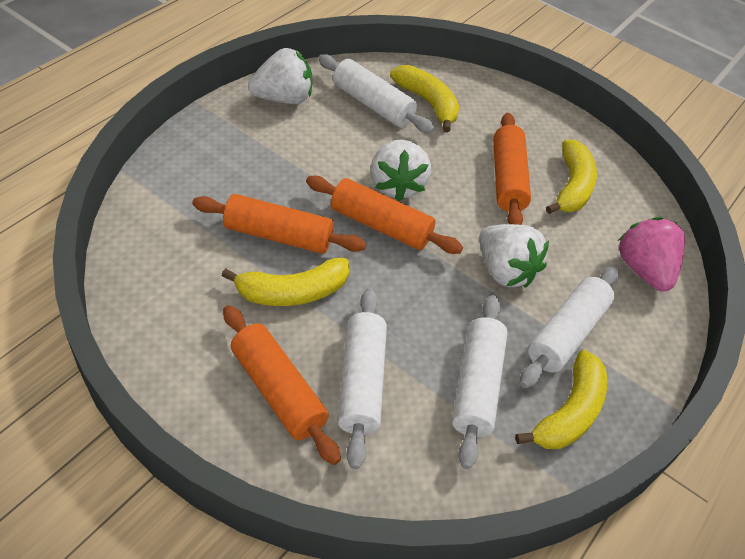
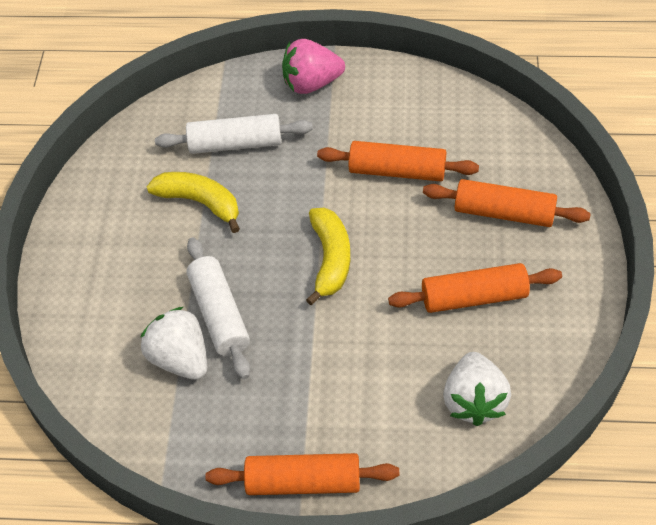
white rolling pin: [318,54,435,133] [337,288,387,469] [452,295,508,469] [520,266,619,388] = 4 -> [155,114,313,154] [186,237,250,379] = 2
white strawberry: [248,48,312,104] [371,140,431,202] [479,224,549,288] = 3 -> [140,307,207,380] [443,352,511,426] = 2
yellow banana: [222,258,349,306] [390,65,459,133] [515,350,607,449] [546,140,597,214] = 4 -> [147,172,240,233] [306,208,350,305] = 2

